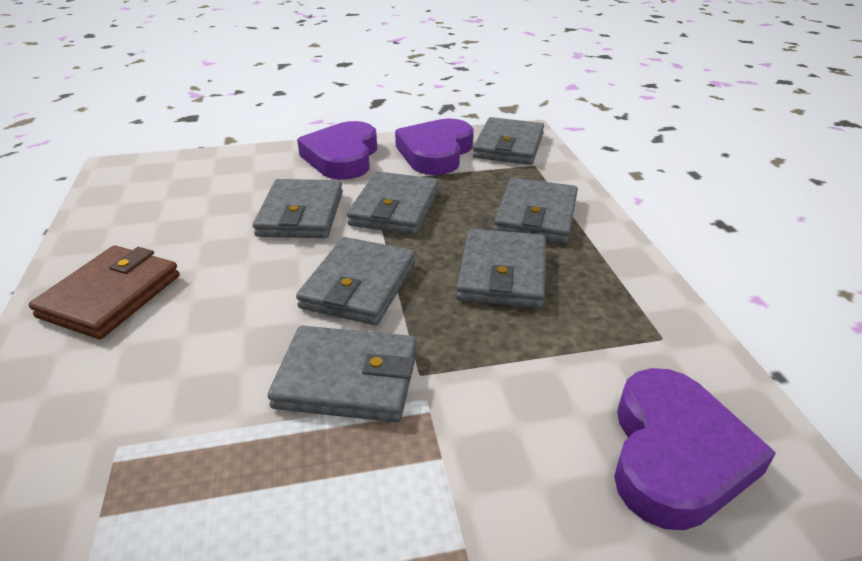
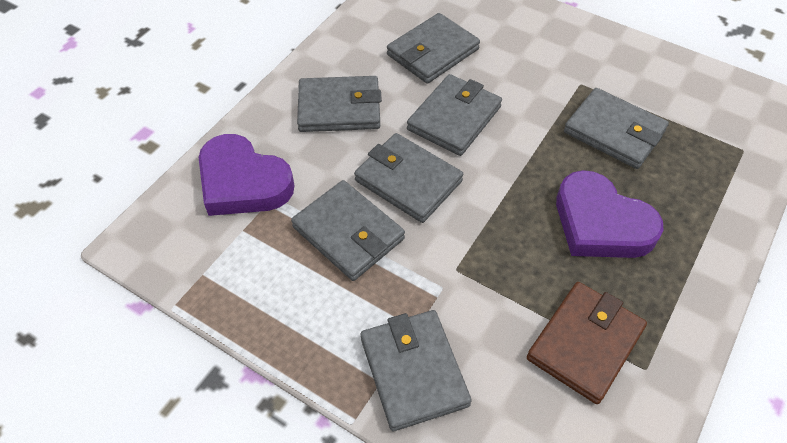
purple heart: [297,121,377,180] [395,118,473,175] [614,368,776,530] = 3 -> [199,134,295,216] [556,170,663,258] = 2

